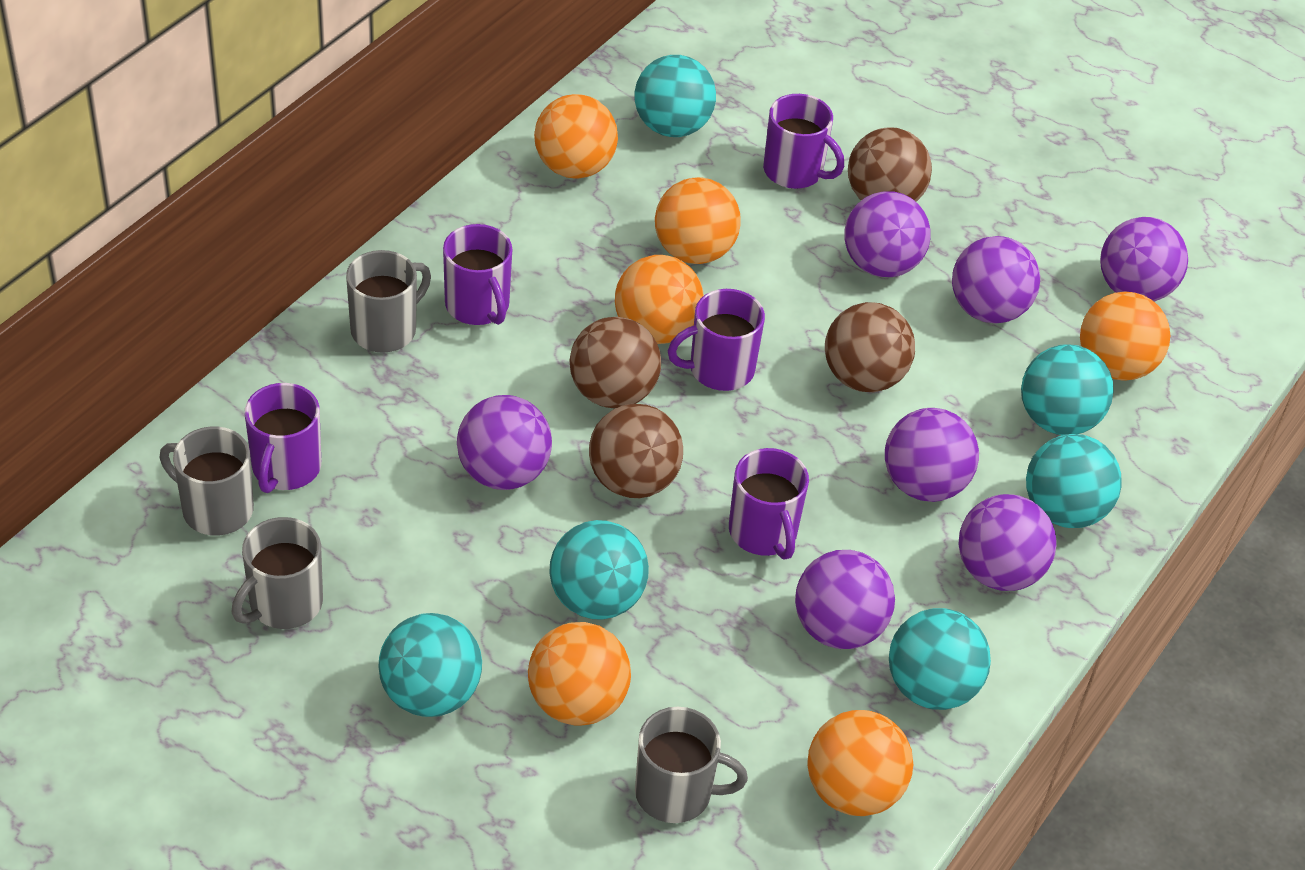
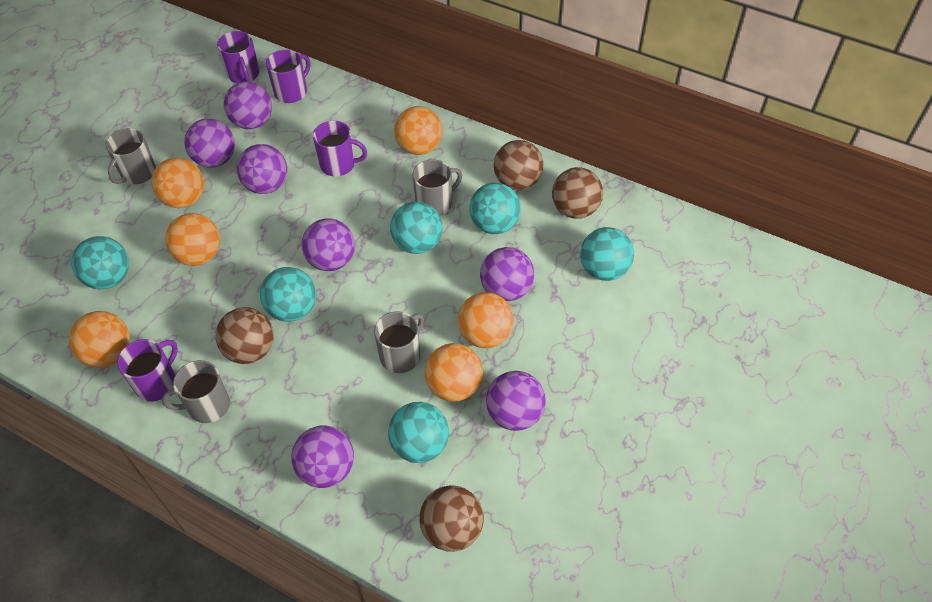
purple mug: [245,383,321,493] [443,224,512,325] [668,289,765,391] [729,448,809,560] [763,94,844,189] = 5 -> [117,339,178,402] [217,31,259,83] [266,50,310,103] [313,121,367,176] = 4

